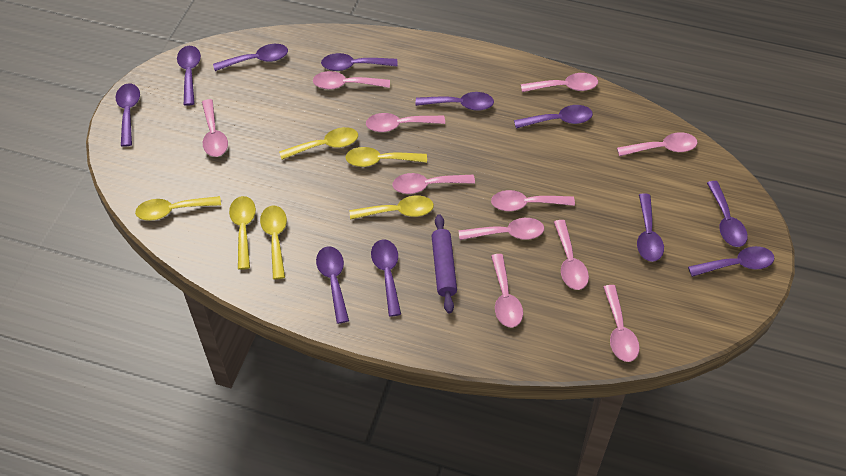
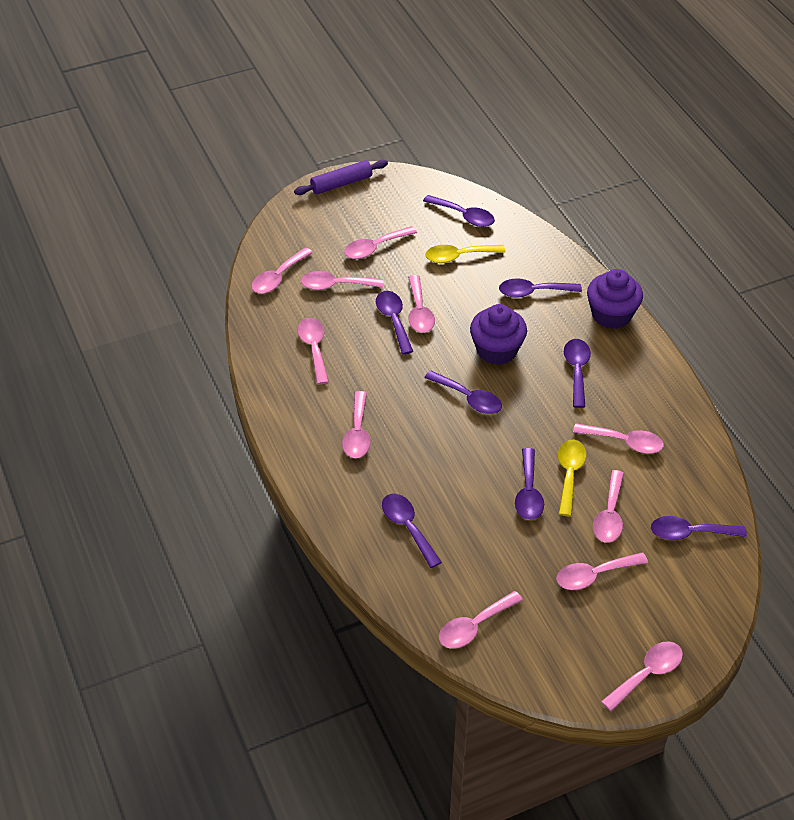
purple cupcake: none = 0 -> [470,304,527,365] [587,269,643,329] = 2
purple spoon: [116,83,140,147] [177,46,201,106] [213,44,288,71] [316,247,349,324] [321,53,397,71] [371,239,401,317] [416,92,494,111] [514,105,593,129] [637,193,664,262] [688,246,775,277] [707,181,748,247] = 11 -> [376,291,413,354] [382,494,442,568] [423,195,495,227] [424,370,502,414] [499,278,582,298] [515,448,544,520] [564,339,591,408] [651,516,747,540] = 8
yellow spoon: [135,196,221,221] [229,196,256,270] [260,206,287,279] [279,127,358,160] [345,147,427,167] [349,196,434,220] = 6 -> [425,245,506,263] [558,440,587,516] = 2

